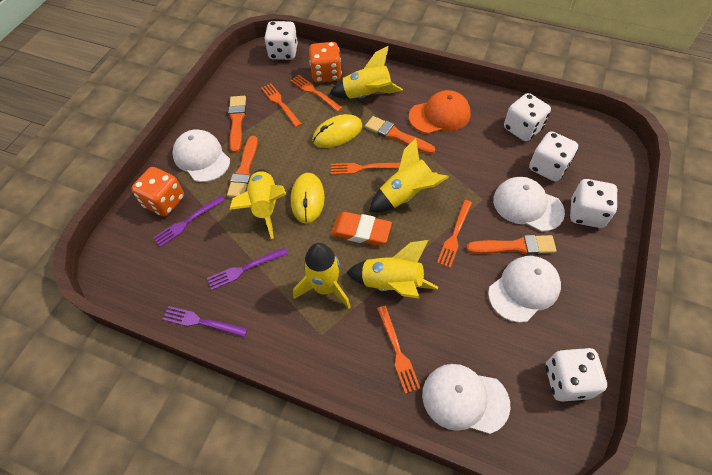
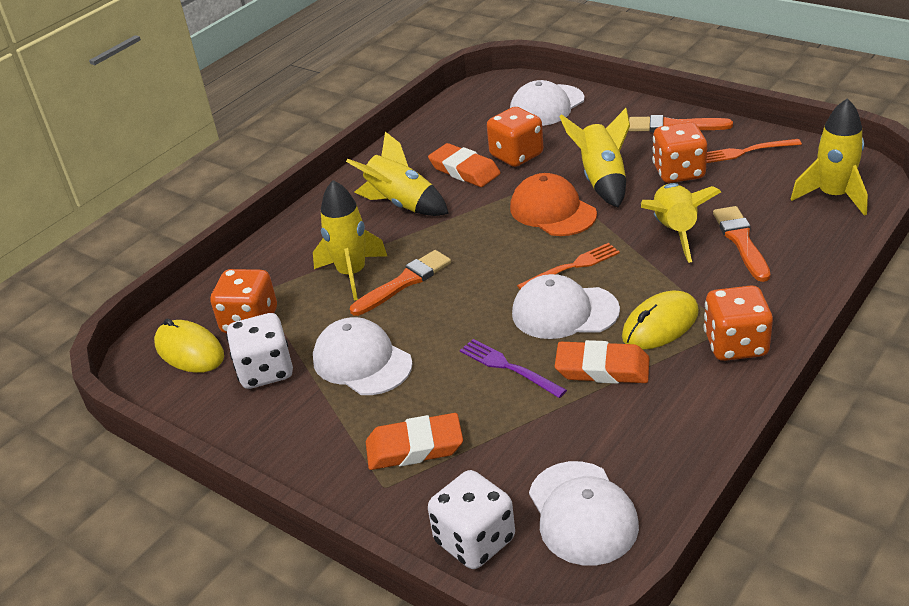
orange brush: [227,136,258,197] [228,96,246,153] [365,116,435,154] [467,235,556,255] = 4 -> [350,250,451,316] [629,115,733,132] [713,206,771,282] = 3
orange dice: [131,167,184,217] [309,42,342,83] = 2 -> [210,269,277,333] [487,107,543,167] [652,122,707,183] [703,286,773,361] = 4
orange eraser: [331,212,392,246] = 1 -> [366,413,463,470] [428,143,501,187] [555,340,649,384] = 3
orange fork: [261,83,302,127] [291,75,343,112] [331,163,400,175] [377,306,420,394] [437,200,472,268] = 5 -> [517,243,620,289] [706,139,802,163] = 2
purple fork: [153,196,225,247] [162,306,248,337] [207,247,288,290] = 3 -> [460,339,567,398] = 1
white dice: [264,21,298,60] [504,93,551,141] [529,131,578,181] [545,348,607,402] [570,179,618,228] = 5 -> [226,313,293,389] [428,470,515,569] = 2

